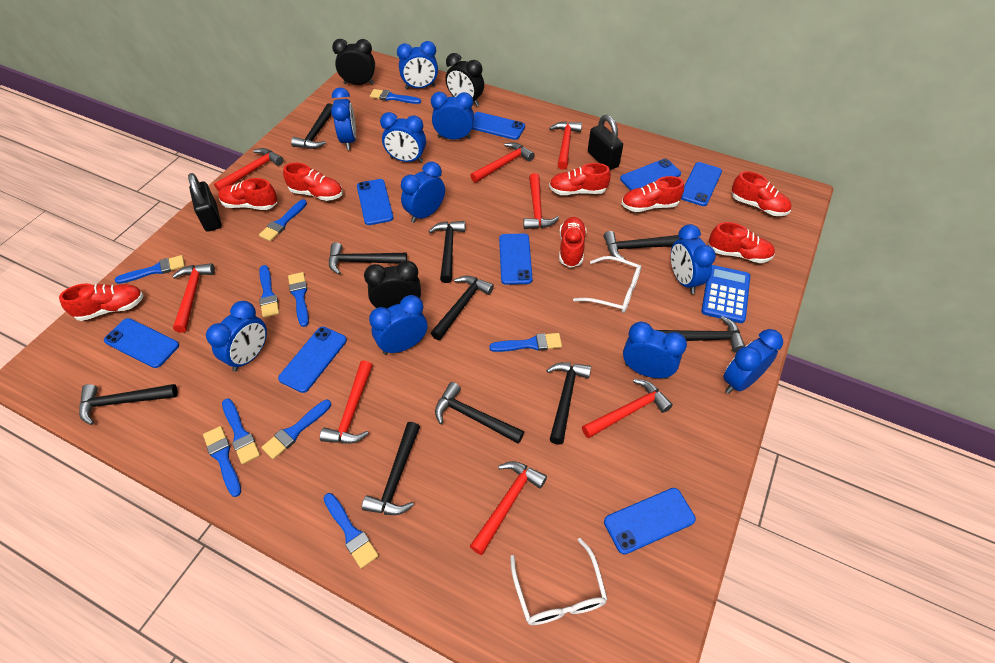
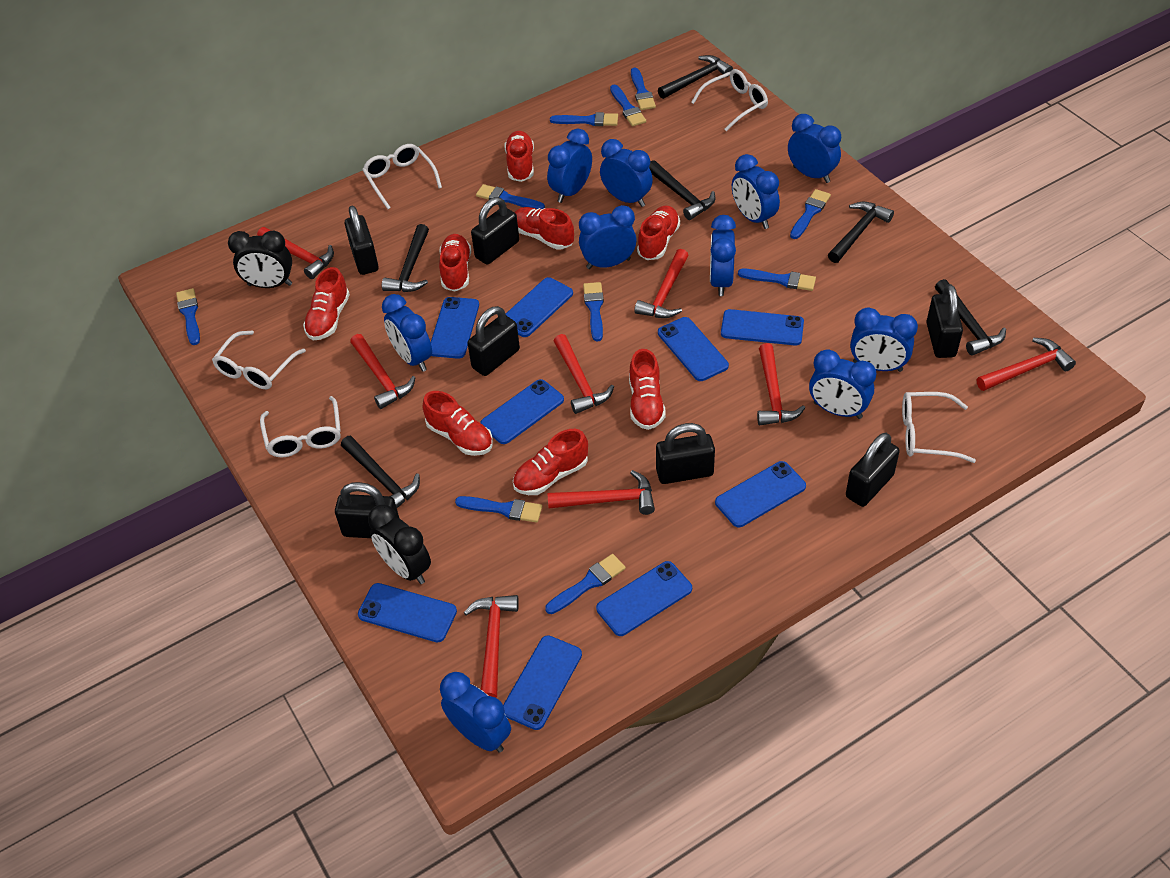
black clock: [332,39,375,85] [364,261,421,308] [445,53,484,107] = 3 -> [228,231,292,288] [368,504,431,584] = 2
black hammer: [79,384,178,425] [291,103,333,149] [329,242,407,275] [362,422,420,515] [429,221,465,283] [431,276,494,340] [435,382,524,444] [546,362,591,445] [604,231,680,260] [658,316,745,353] = 10 -> [341,436,420,508] [382,224,429,292] [649,160,715,220] [658,55,733,99] [828,202,894,263] [935,279,1006,356] = 6
black padlock: [188,173,222,232] [588,115,623,170] = 2 -> [335,482,399,538] [344,206,379,275] [467,306,520,376] [471,197,519,265] [656,423,715,484] [846,433,900,507] [926,284,963,358] = 7
blue calculator: [701,265,750,323] = 1 -> none = 0
blue phone: [104,318,179,368] [278,327,347,393] [357,179,393,225] [472,112,525,140] [499,234,533,285] [604,488,696,555] [620,159,681,191] [681,162,722,206] = 8 -> [358,583,457,642] [431,297,479,359] [480,379,564,444] [503,635,582,730] [506,277,573,337] [596,561,692,636] [658,317,729,381] [715,461,806,527] [721,309,804,345] = 9
white glasses: [510,538,608,625] [573,256,641,313] = 2 -> [212,331,306,389] [260,396,341,457] [362,144,442,209] [691,69,768,131] [902,392,976,463] = 5

